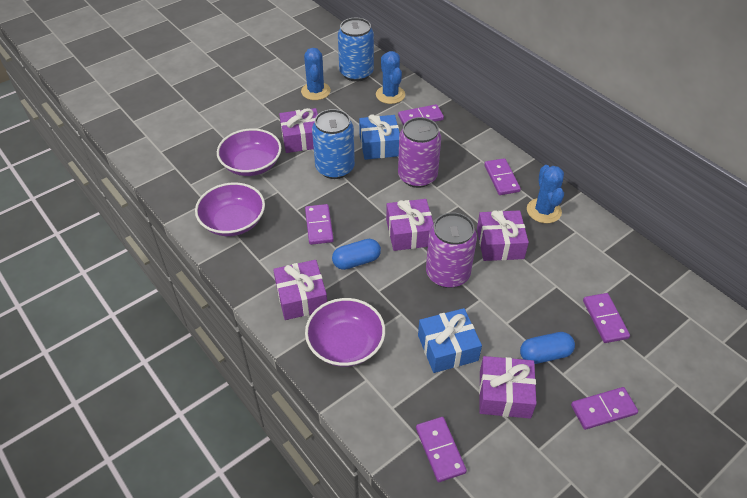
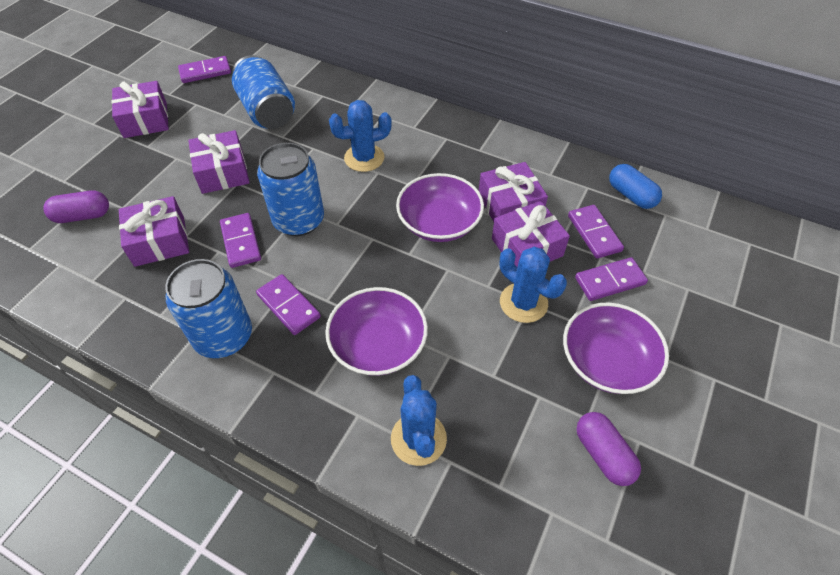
blue can: [312,109,355,179] [338,18,374,82] = 2 -> [165,259,252,358] [232,55,295,129] [257,143,324,236] = 3
blue capsule: [332,239,381,270] [520,332,575,364] = 2 -> [609,164,662,209] = 1
blue gift: [359,114,400,160] [418,308,482,373] = 2 -> none = 0
purple can: [398,117,441,188] [426,212,477,288] = 2 -> none = 0
purple capsule: none = 0 -> [44,191,109,223] [576,412,641,486] = 2
purple domino: [305,204,334,245] [398,104,444,126] [416,417,467,482] [484,158,521,195] [571,387,638,430] [583,293,630,343] = 6 -> [178,56,231,83] [220,213,261,268] [256,274,321,335] [568,205,624,259] [575,257,648,301] = 5

